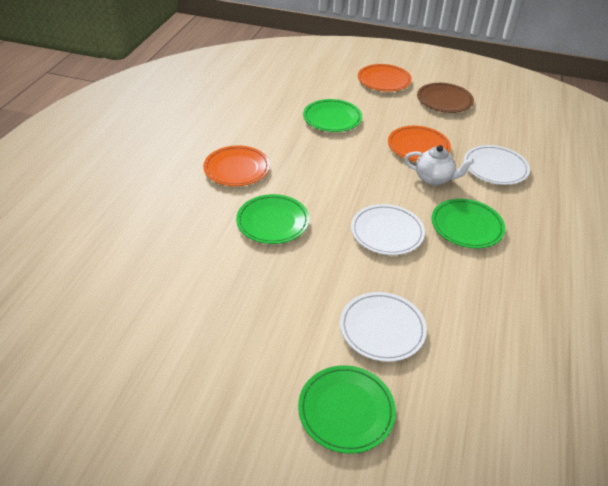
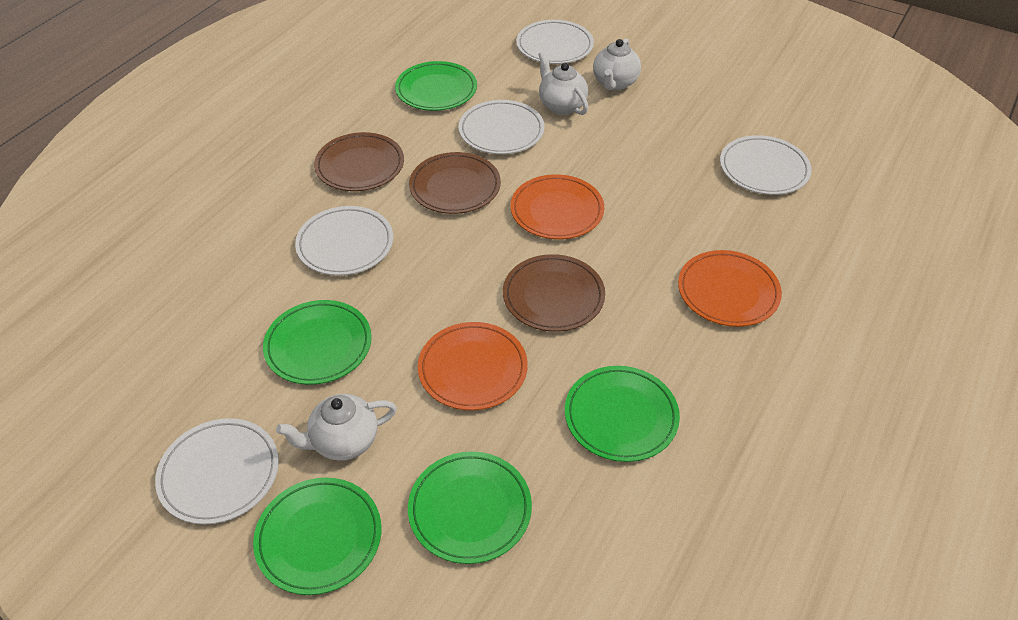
brown plate: [417,83,474,113] = 1 -> [314,132,404,191] [409,152,501,214] [503,254,605,332] = 3
green plate: [236,194,310,244] [298,365,396,454] [303,99,362,132] [431,199,505,248] = 4 -> [253,477,381,595] [263,300,372,385] [395,61,477,111] [408,452,532,564] [565,366,680,462] = 5
white plate: [340,292,427,362] [351,204,425,255] [464,145,530,185] = 3 -> [155,418,279,524] [295,206,393,276] [459,100,545,154] [516,20,594,64] [720,135,812,195] = 5
white teapot: [404,145,474,186] = 1 -> [276,394,397,461] [538,52,588,115] [593,38,641,90] = 3

